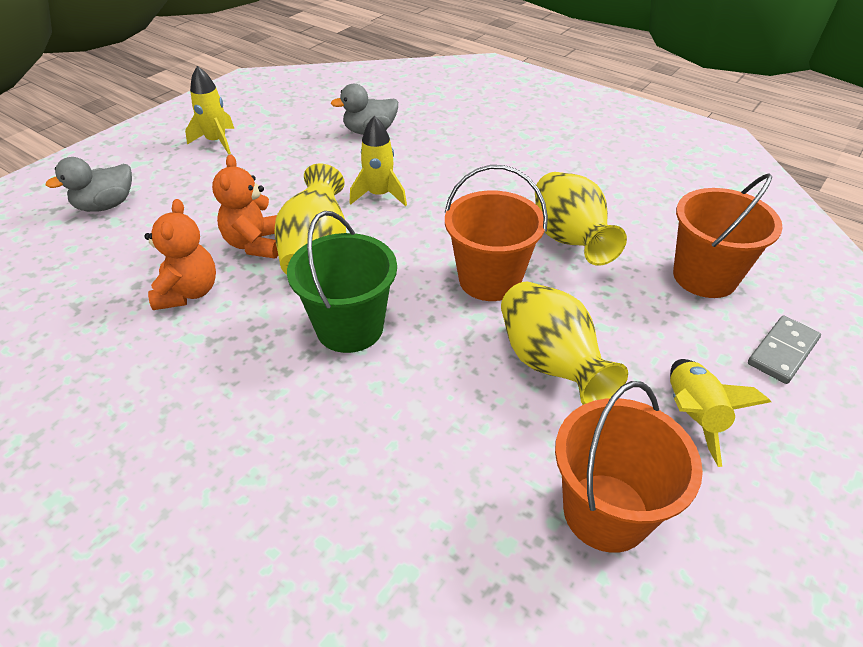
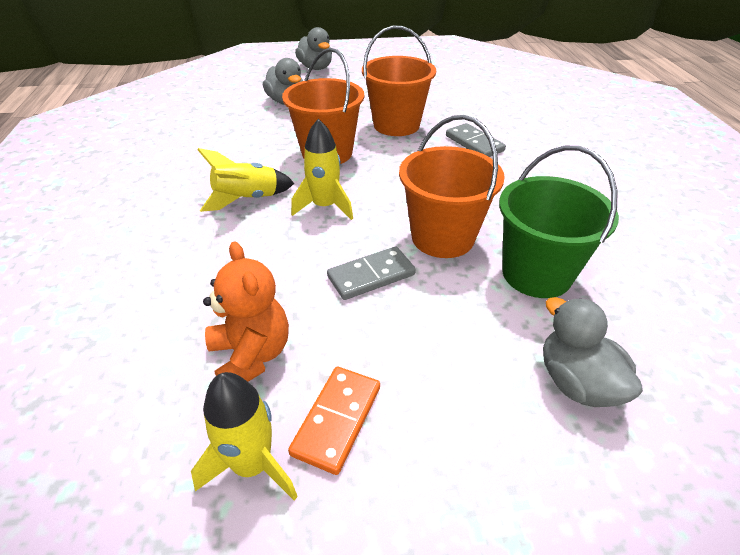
grey domino: [748,316,821,384] = 1 -> [327,247,416,300] [446,123,506,157] = 2
grey duck: [45,157,132,212] [331,84,398,135] = 2 -> [263,58,303,105] [295,27,332,70] [543,297,643,407] = 3
orange domino: none = 0 -> [288,367,380,475] = 1
orange teddy bear: [144,199,216,310] [212,154,278,258] = 2 -> [203,241,289,382] = 1
yellow vase: [275,163,346,275] [501,281,628,405] [535,172,627,266] = 3 -> none = 0

